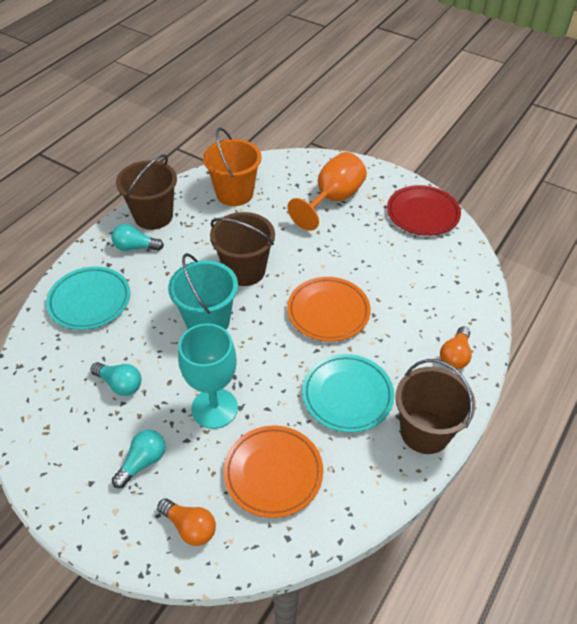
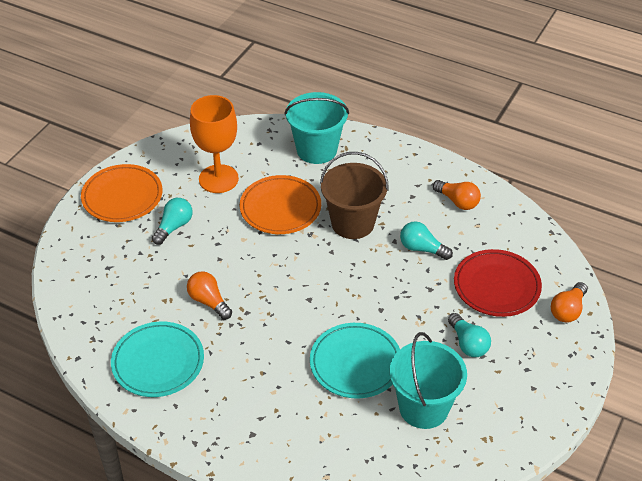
brown bucket: [116,154,177,230] [210,212,275,286] [395,359,476,454] = 3 -> [320,152,389,239] = 1
orange bucket: [203,128,261,206] = 1 -> none = 0
orange light bulb: [157,499,216,546] [440,326,472,370] = 2 -> [187,271,232,320] [433,180,481,210] [551,282,587,323] = 3
turquoise bucket: [168,253,238,330] = 1 -> [284,92,349,164] [390,332,467,429] = 2
turquoise goblet: [178,323,238,429] = 1 -> none = 0

